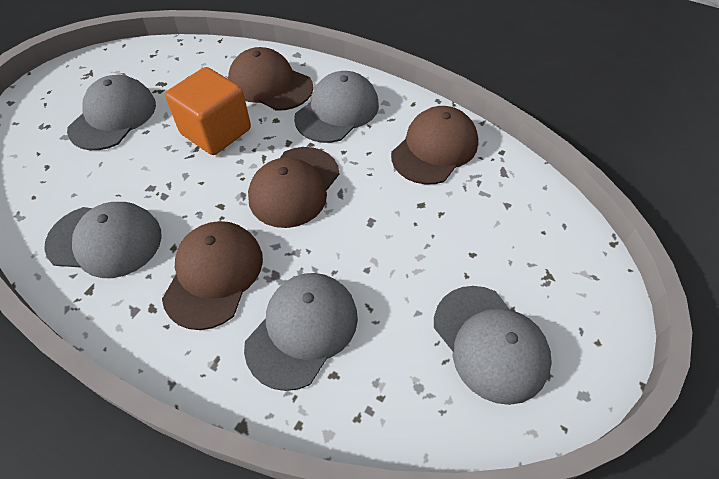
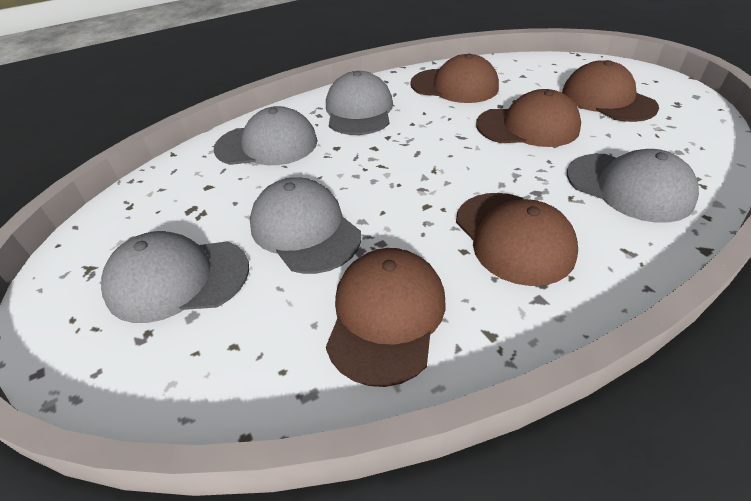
brown cap: [162,221,263,330] [228,47,313,111] [248,147,339,228] [391,106,478,185] = 4 -> [326,248,446,387] [410,54,499,103] [456,193,578,286] [476,89,581,147] [562,60,659,122] = 5
orange cube: [165,67,251,155] = 1 -> none = 0

